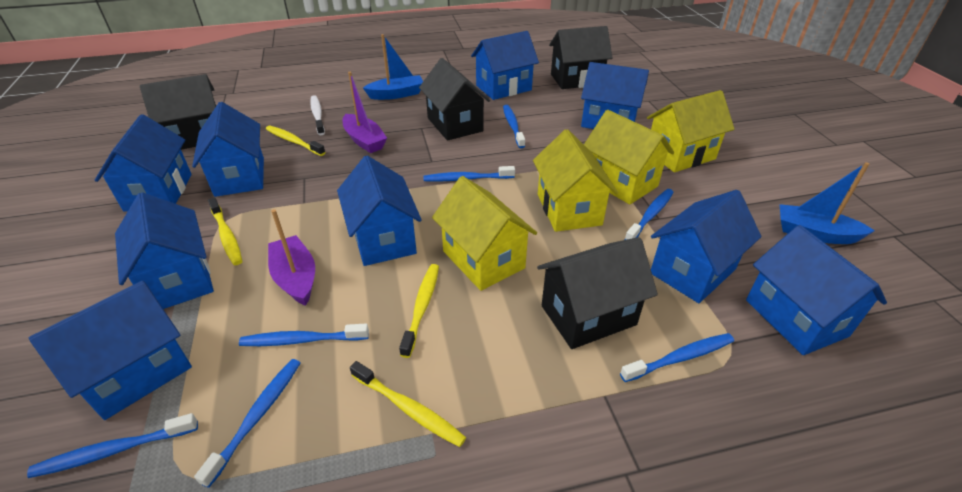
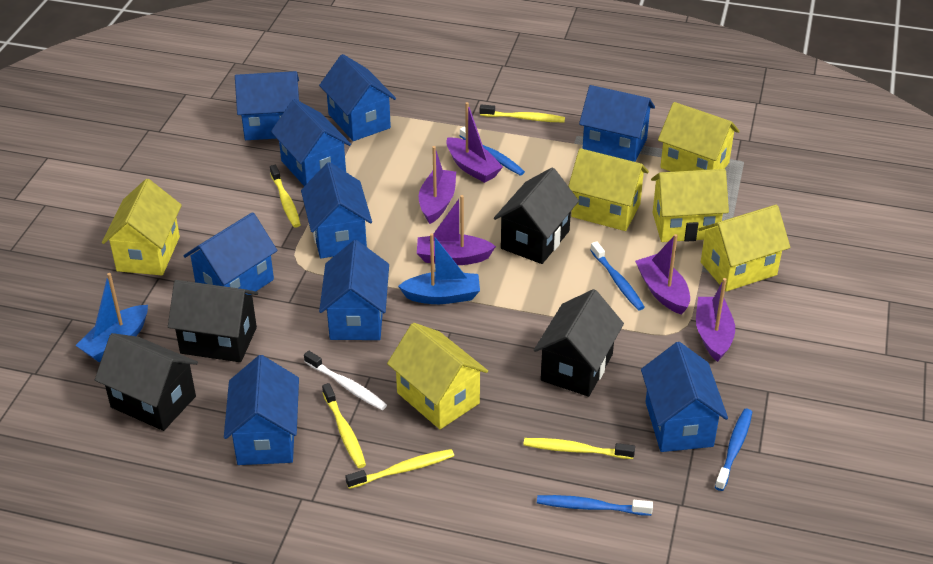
blue toothbrush: [27,413,198,478] [194,359,300,488] [239,324,369,346] [423,166,515,182] [503,105,525,148] [620,333,734,382] [624,189,674,240] = 7 -> [460,127,525,176] [537,495,653,516] [590,241,645,310] [715,409,752,491] = 4
purple boat: [268,209,315,306] [342,72,387,153] = 2 -> [417,195,496,265] [419,146,456,224] [446,102,503,183] [635,234,690,315] [696,278,735,362] = 5
yellow house: [432,176,537,291] [533,129,618,232] [584,110,674,204] [647,90,734,172] = 4 -> [102,179,182,275] [387,323,488,429] [568,148,649,231] [651,169,729,242] [658,102,740,172] [698,205,790,292] = 6
yellow toothbrush: [208,198,242,265] [266,126,325,156] [350,361,466,447] [399,264,439,358] = 4 -> [270,165,301,228] [322,383,366,468] [346,449,454,489] [480,105,565,122] [523,438,635,459] = 5

